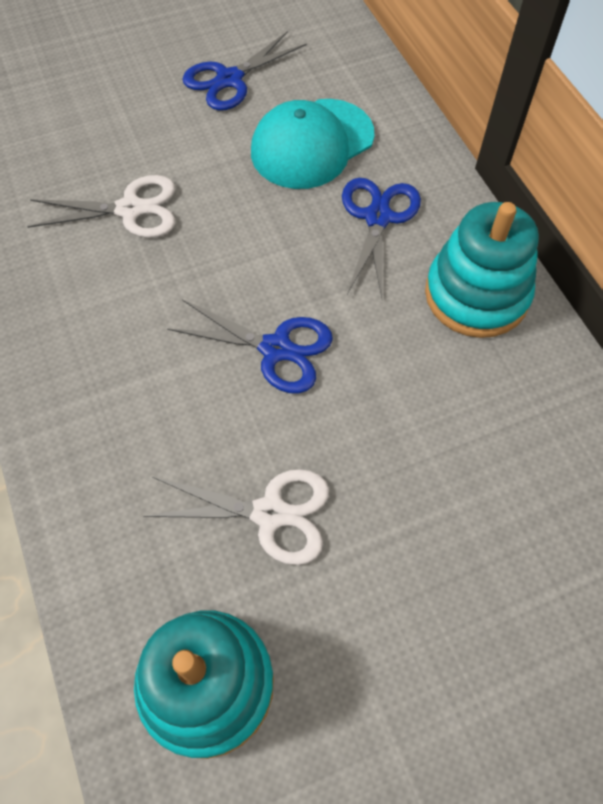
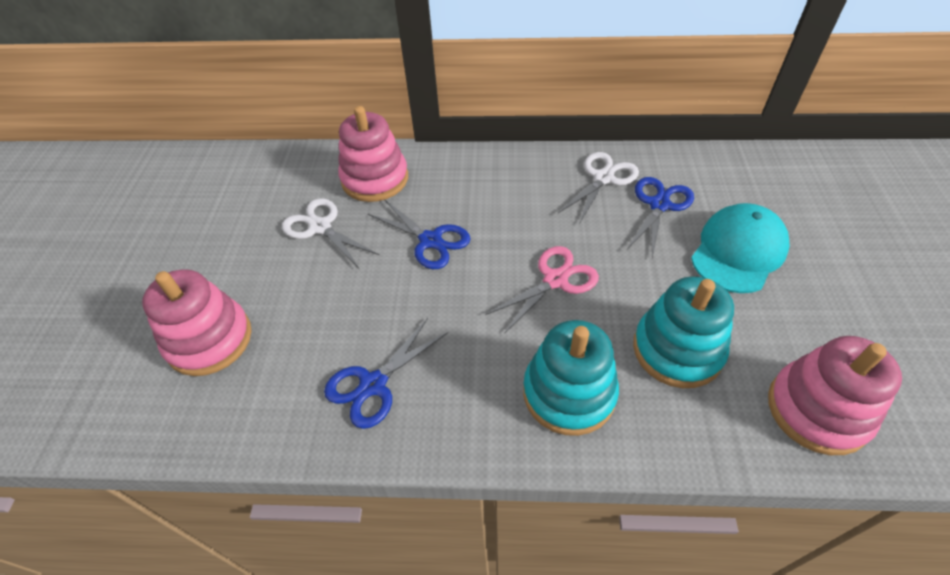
pink scissors: none = 0 -> [485,246,599,334] = 1
pink stacking toy: none = 0 -> [142,269,251,376] [338,106,408,202] [768,336,902,455] = 3

